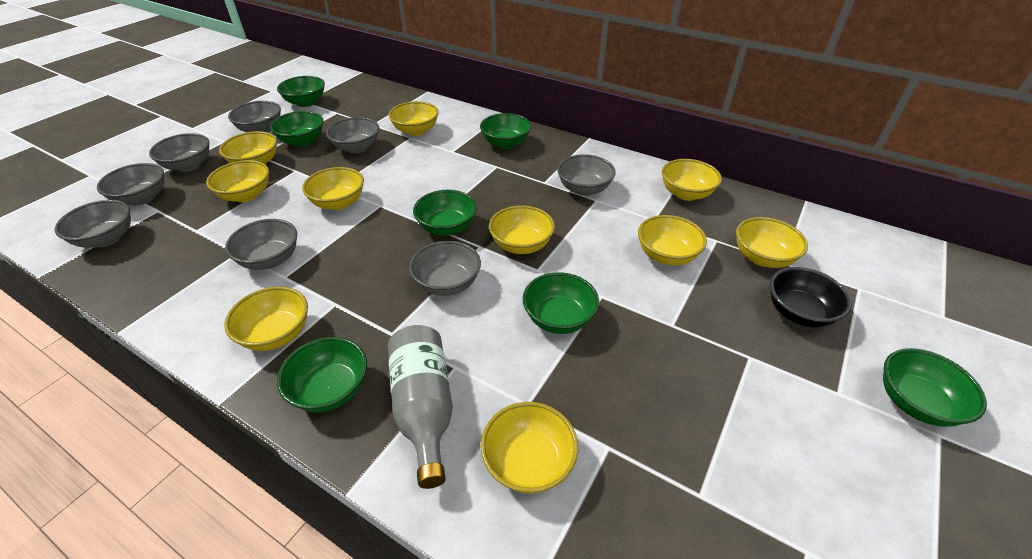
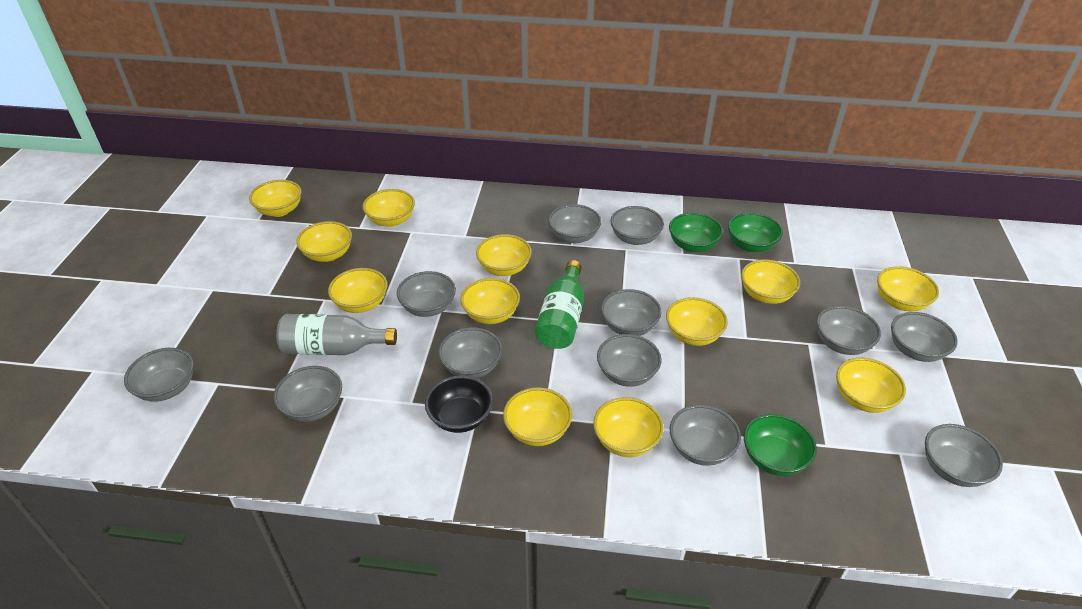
green bottle: none = 0 -> [535,260,584,349] = 1
green bowl: [270,111,324,147] [277,76,325,107] [277,337,367,412] [413,190,477,236] [480,113,531,149] [523,272,599,334] [883,348,987,427] = 7 -> [669,213,723,252] [728,212,783,252] [744,414,817,476] = 3
grey bowl: [55,200,131,247] [97,163,164,206] [149,133,209,172] [225,219,297,270] [228,101,281,133] [326,117,379,154] [409,241,481,296] [557,154,616,196] = 8 -> [124,348,194,402] [273,366,342,422] [397,271,456,317] [438,327,502,378] [548,204,601,243] [597,334,662,387] [601,289,662,336] [610,206,664,245] [670,405,741,466] [816,306,881,355] [891,312,958,362] [925,424,1003,487] = 12
yellow bowl: [206,160,269,202] [219,131,277,165] [224,287,308,351] [302,167,364,210] [388,101,439,136] [480,402,578,494] [489,205,555,254] [638,215,707,265] [661,159,722,201] [736,217,808,268] = 10 -> [249,180,302,217] [296,221,352,262] [328,268,388,313] [363,189,415,227] [460,278,520,324] [476,234,532,276] [503,387,572,446] [593,397,664,457] [666,297,728,346] [741,260,800,304] [836,358,906,413] [877,266,939,311] = 12

